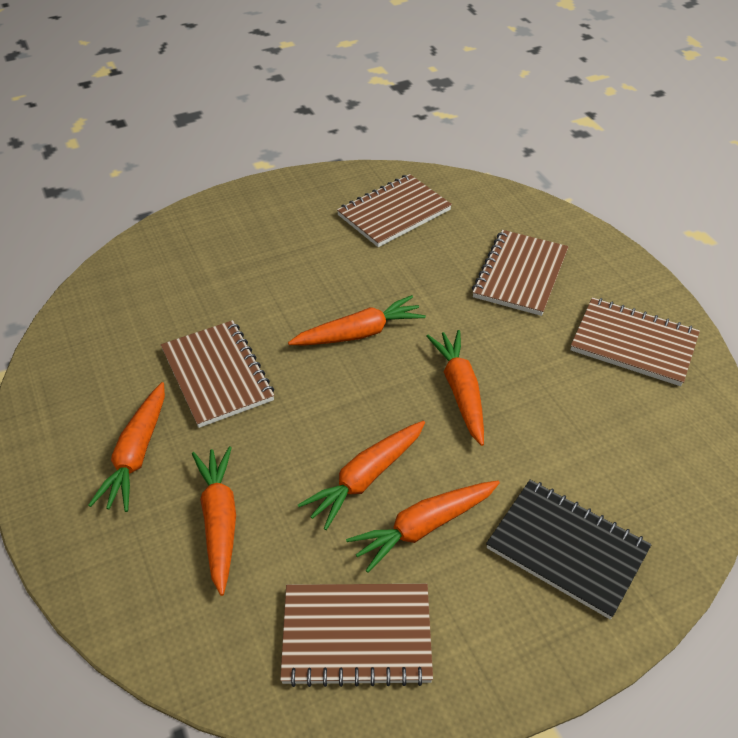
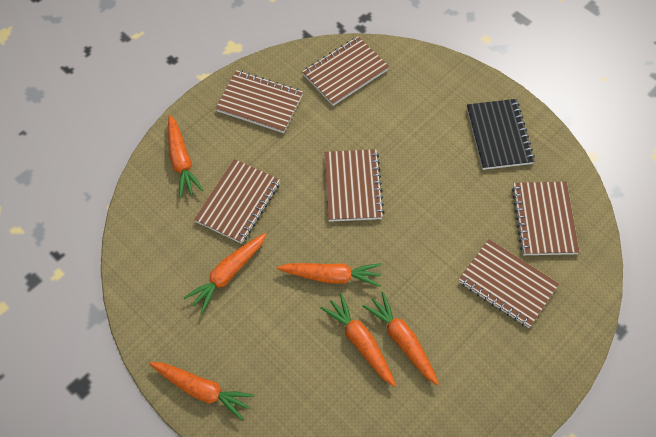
brown notebook: [161,320,275,428] [280,584,433,687] [337,174,452,247] [472,230,569,316] [570,297,700,386] = 5 -> [194,159,280,244] [215,70,303,133] [302,36,389,106] [324,149,384,222] [459,239,559,328] [512,182,579,255] = 6

